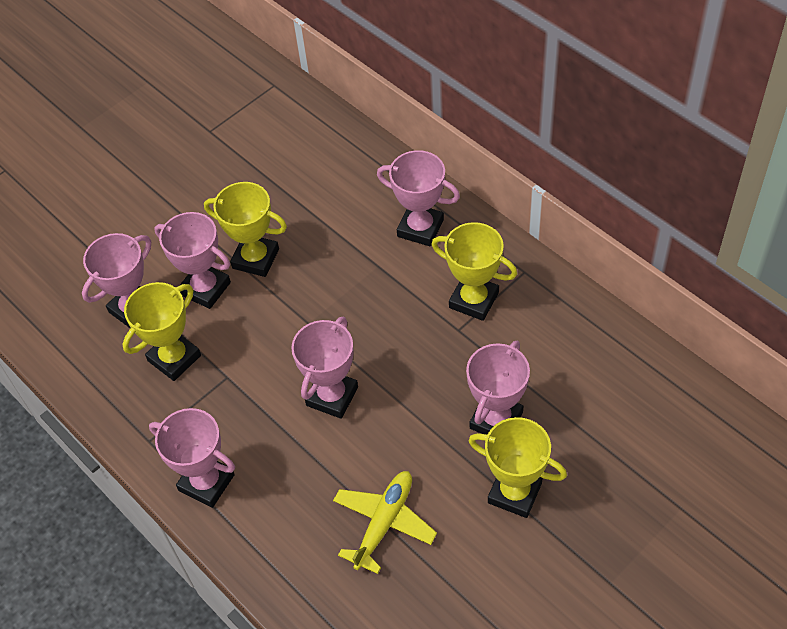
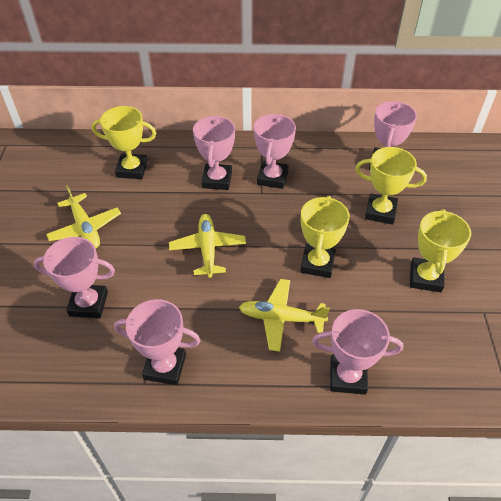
yellow plane: [333,471,437,574] = 1 -> [46,185,121,249] [169,214,246,278] [239,279,330,352] = 3

